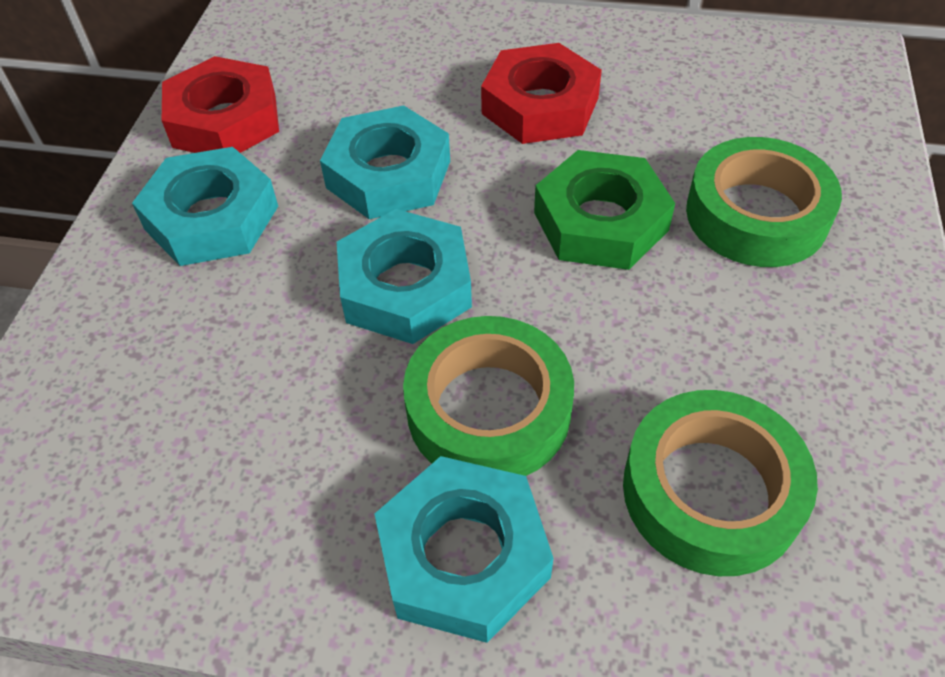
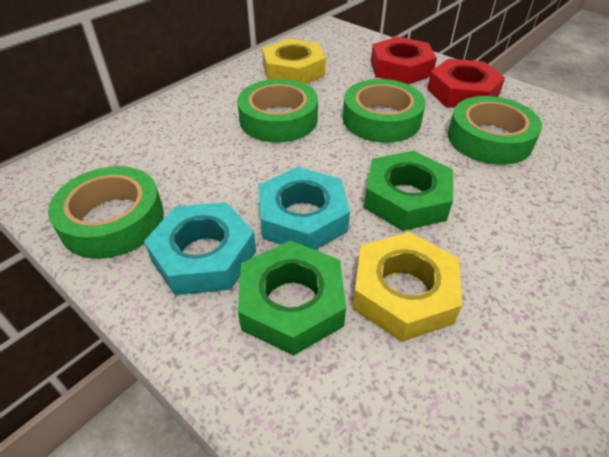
green nut: [534,150,675,270] = 1 -> [238,240,346,355] [364,151,453,231] = 2
green tape: [403,316,574,476] [623,390,818,576] [686,137,842,267] = 3 -> [48,166,164,259] [237,79,318,142] [343,79,426,143] [448,96,542,165] = 4
turquoise nut: [132,147,278,266] [320,105,450,219] [337,209,472,344] [375,456,554,643] = 4 -> [144,202,256,295] [258,167,350,250] = 2
yellow nut: none = 0 -> [262,38,326,84] [353,232,462,342] = 2

